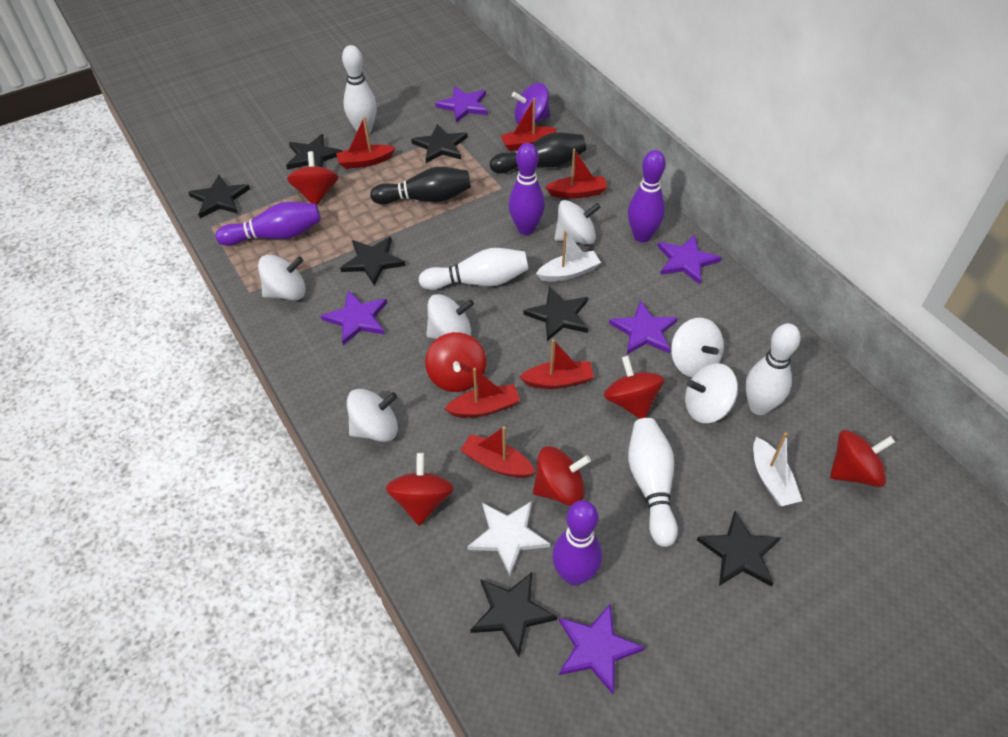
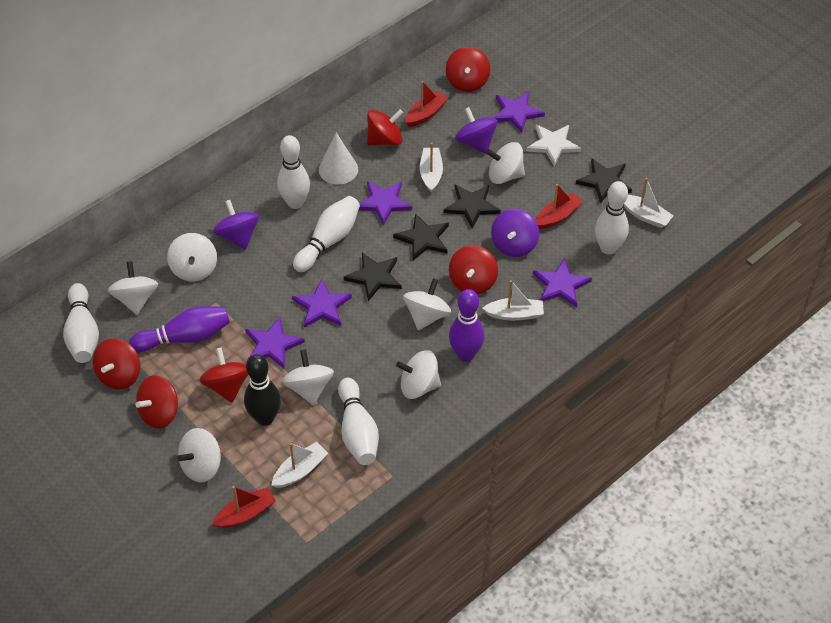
black bowling pin: [370,167,471,204] [490,132,586,173] = 2 -> [244,354,281,426] = 1
black star: [188,175,250,218] [286,134,342,170] [340,237,406,286] [411,124,468,163] [471,572,557,657] [523,287,588,341] [697,511,781,587] = 7 -> [344,252,402,301] [393,213,449,261] [444,185,501,229] [576,159,632,203] = 4
purple bowling pin: [215,202,321,246] [509,143,545,235] [552,500,602,586] [628,150,666,242] = 4 -> [129,306,230,352] [449,289,484,361] = 2
purple spinning top: [512,83,550,125] = 1 -> [213,200,259,250] [455,107,498,154] [491,208,539,257] = 3
red boat: [336,116,396,169] [445,368,520,418] [460,426,536,478] [501,98,557,151] [520,339,594,389] [546,149,607,198] = 6 -> [212,486,276,528] [405,81,448,127] [536,184,583,229] = 3
white boat: [536,230,601,282] [753,432,802,506] = 2 -> [271,442,328,488] [420,143,443,193] [482,280,544,321] [624,178,673,228] = 4
white bowling pin: [342,45,377,134] [419,248,528,290] [628,418,678,547] [745,323,801,415] = 4 -> [63,283,99,363] [277,135,310,209] [293,196,360,272] [338,378,379,465] [595,181,629,255] = 5
white cone: none = 0 -> [319,133,358,185] = 1
white spinning top: [258,255,306,300] [347,389,398,442] [426,294,474,339] [554,200,601,245] [671,318,724,377] [685,363,738,423] = 6 -> [108,261,158,315] [167,233,217,281] [177,428,221,483] [282,349,334,405] [396,350,441,399] [403,278,451,330] [486,142,525,184] = 7

